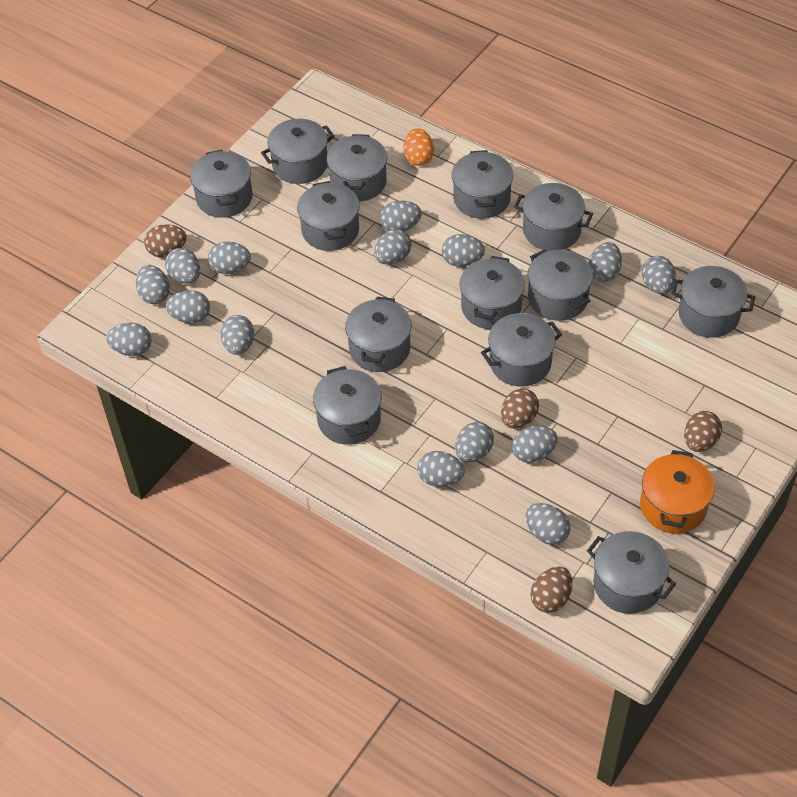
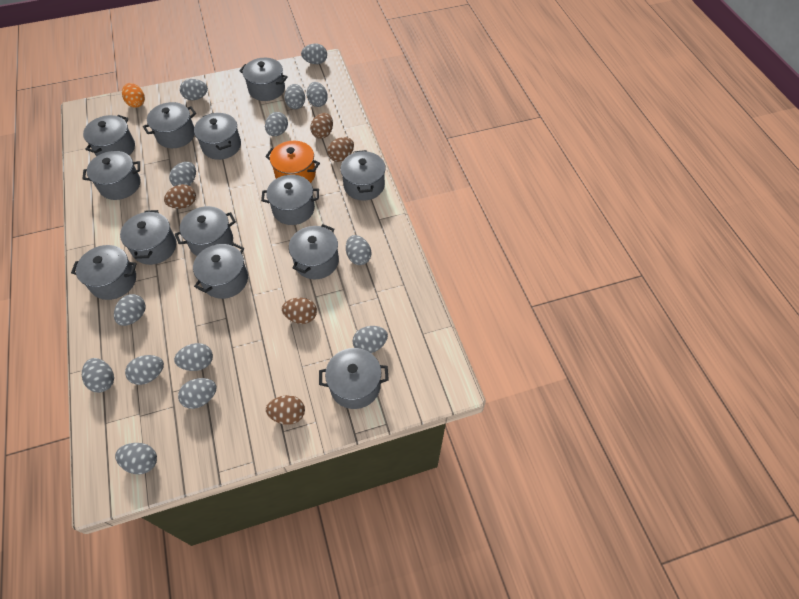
brown egg: [144,224,187,257] [501,388,539,429] [531,566,572,613] [684,411,722,452] = 4 -> [164,184,196,209] [266,395,305,425] [282,298,317,324] [310,113,333,139] [327,137,354,162] = 5
grey egg: [106,323,151,356] [136,265,170,304] [165,248,200,284] [166,290,210,323] [208,242,251,274] [220,315,254,355] [374,229,411,264] [380,201,422,232] [417,451,465,487] [442,234,485,267] [455,422,494,463] [512,426,558,463] [526,503,571,545] [589,242,622,282] [642,256,676,294] = 15 -> [82,358,114,393] [114,294,146,326] [115,443,157,474] [125,355,164,385] [169,162,196,186] [174,343,213,371] [178,378,217,409] [180,79,208,100] [265,112,288,136] [284,84,305,109] [301,44,327,64] [307,82,328,107] [346,235,371,265] [353,326,388,353] = 14

